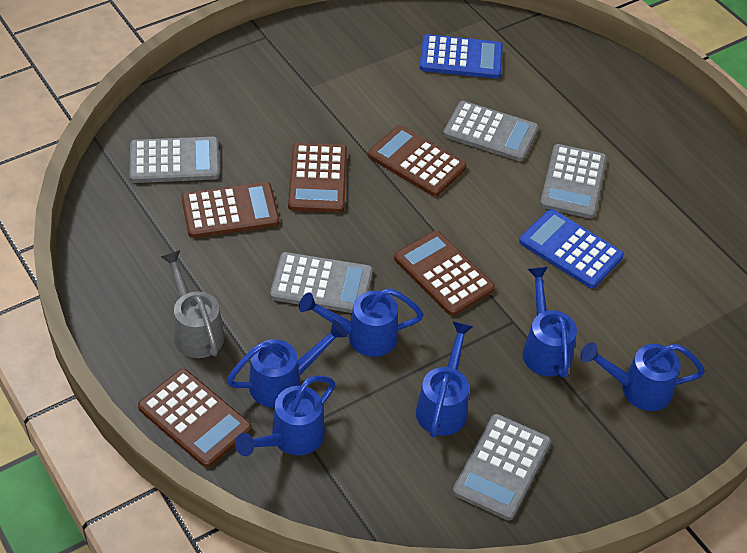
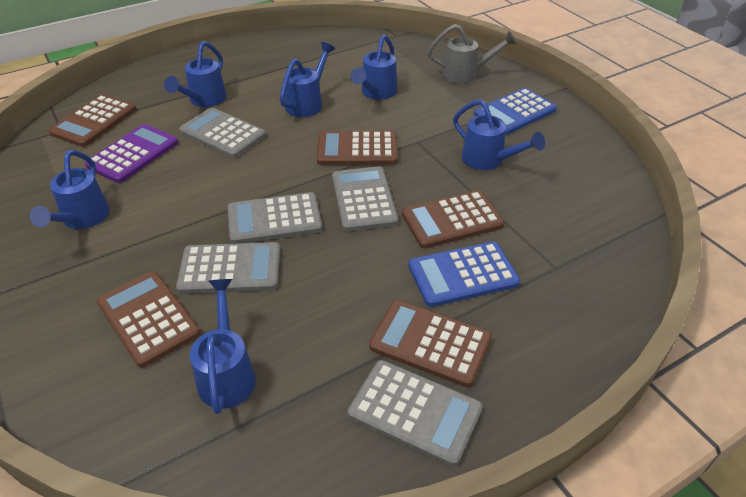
purple calculator: none = 0 -> [85,124,178,183] = 1

